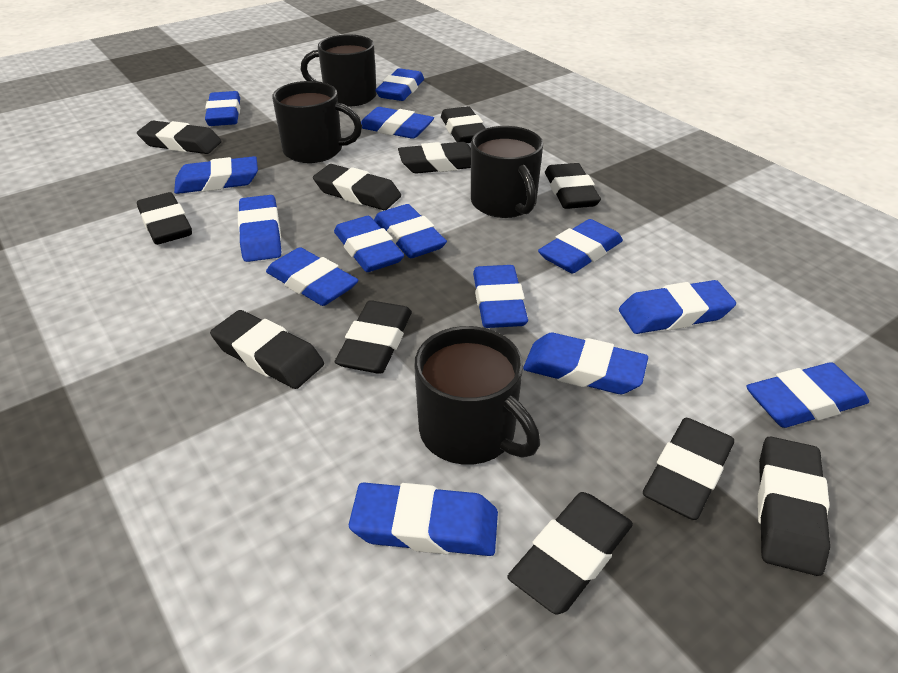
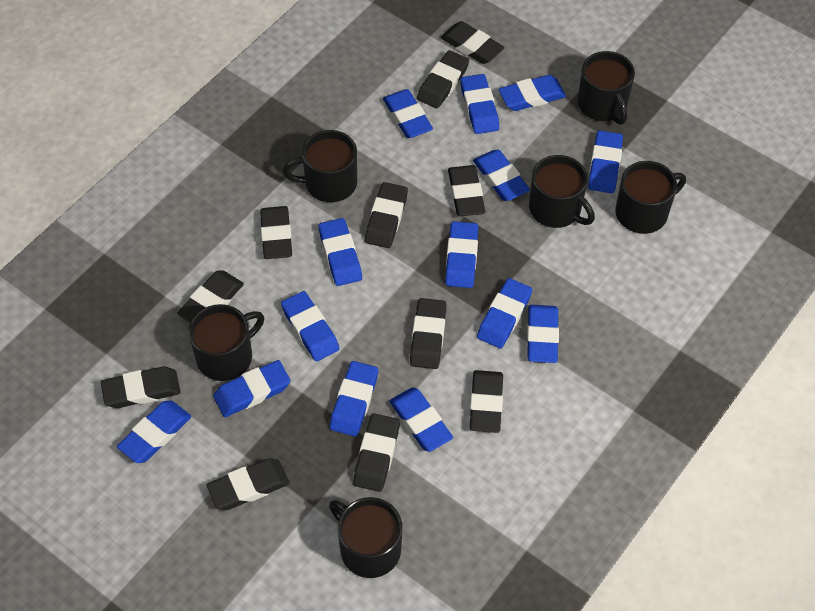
black mug: [272,81,362,163] [301,34,376,106] [414,326,540,465] [471,126,543,218] = 4 -> [189,304,264,381] [283,130,357,202] [329,497,402,578] [529,155,595,228] [578,51,635,125] [616,161,686,234] = 6

